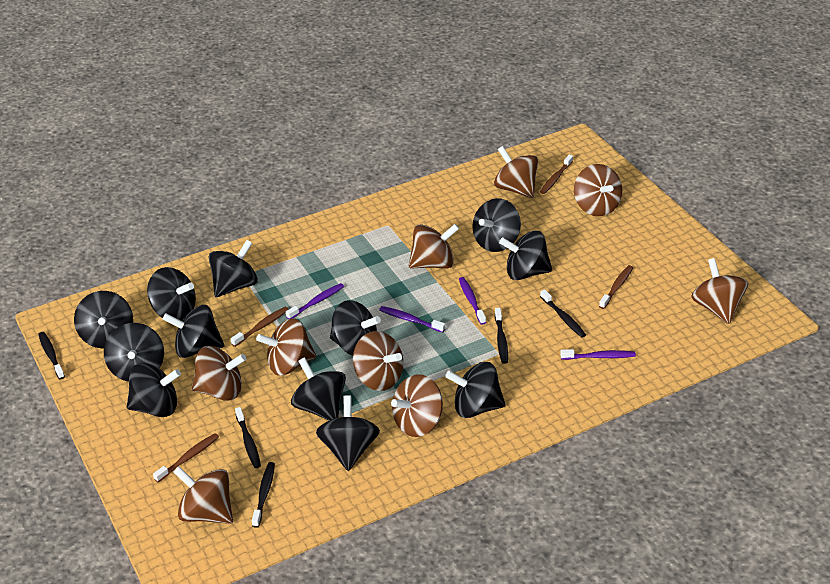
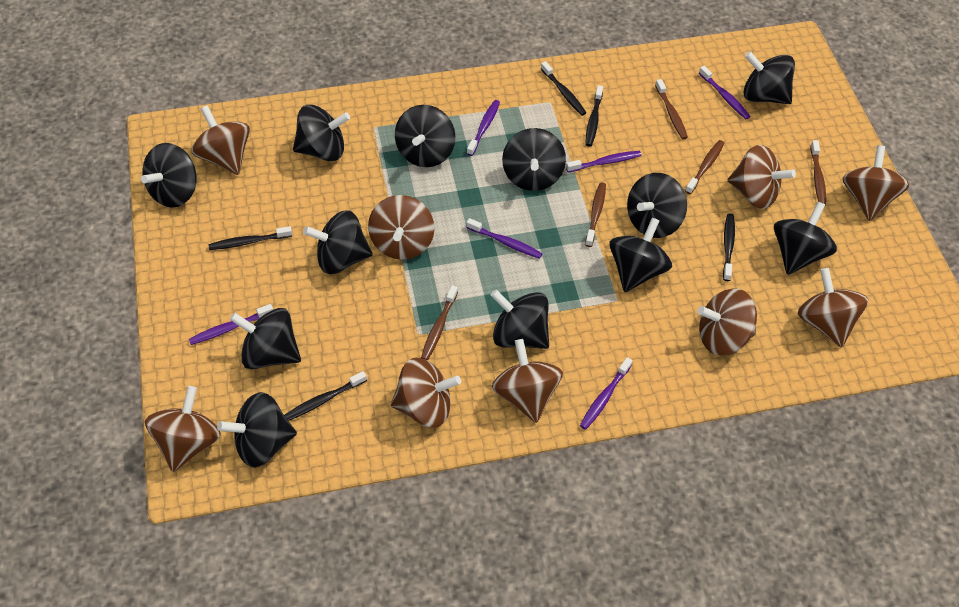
brown toothbrush: [153,433,219,482] [231,307,289,347] [540,155,573,194] [599,265,633,309] = 4 -> [421,285,458,360] [585,183,606,247] [655,79,688,140] [685,140,724,194] [810,140,826,206] = 5
purple toothbrush: [286,283,344,319] [379,306,445,333] [459,277,486,325] [560,349,636,360] = 4 -> [189,304,273,345] [466,218,543,259] [467,100,500,156] [566,151,641,172] [580,357,633,430] [699,66,751,119] = 6

